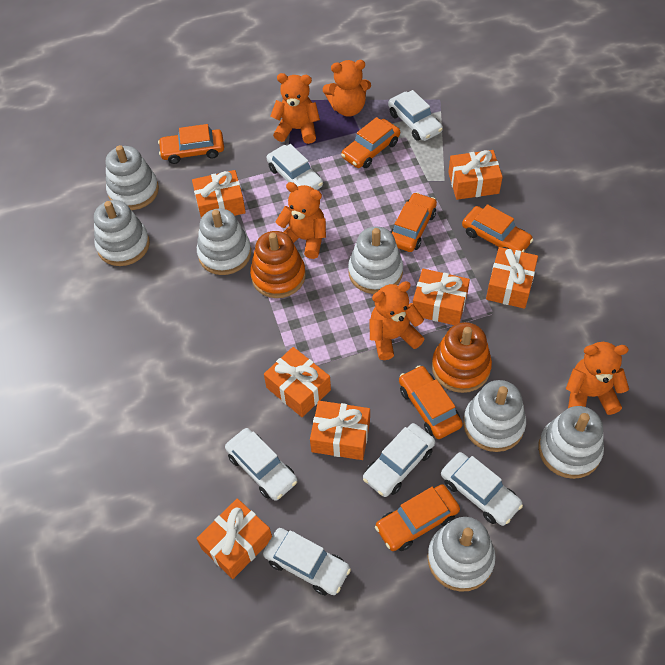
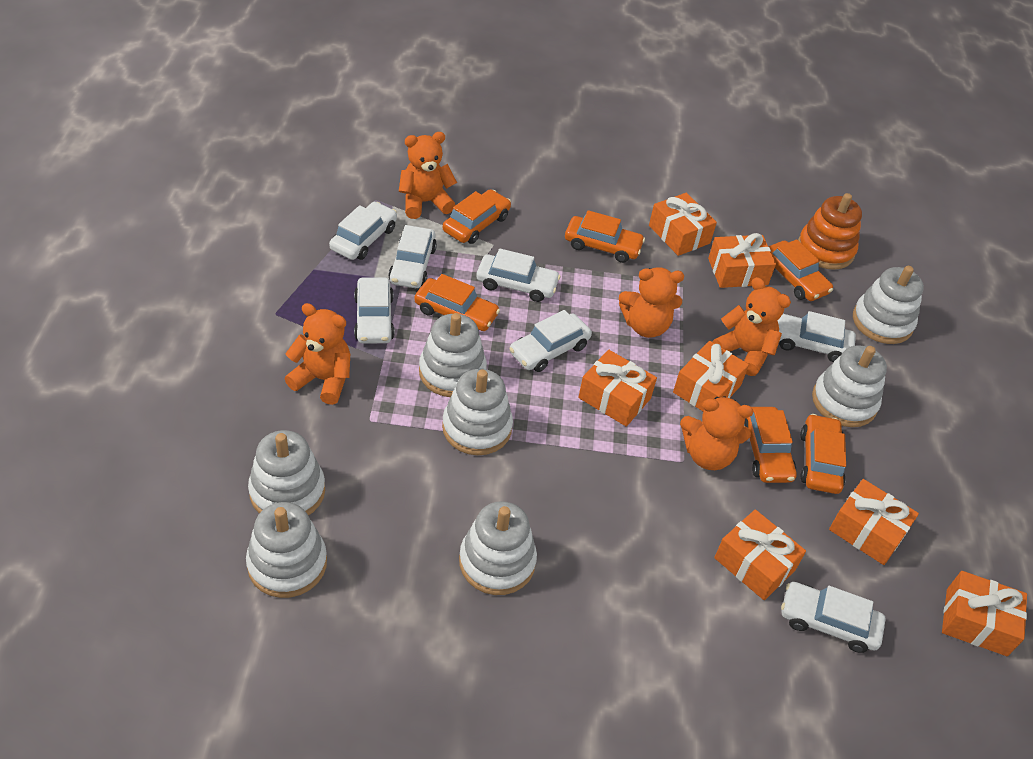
orange stacking toy: [250,231,306,298] [432,322,492,393] = 2 -> [798,193,862,270] = 1
white car: [225,428,297,501] [263,528,351,595] [267,144,323,190] [363,423,435,497] [388,90,443,141] [441,452,523,526] = 6 -> [329,202,397,260] [354,277,394,343] [388,225,437,288] [477,249,560,302] [509,310,592,372] [777,311,856,362] [781,582,886,653] = 7

